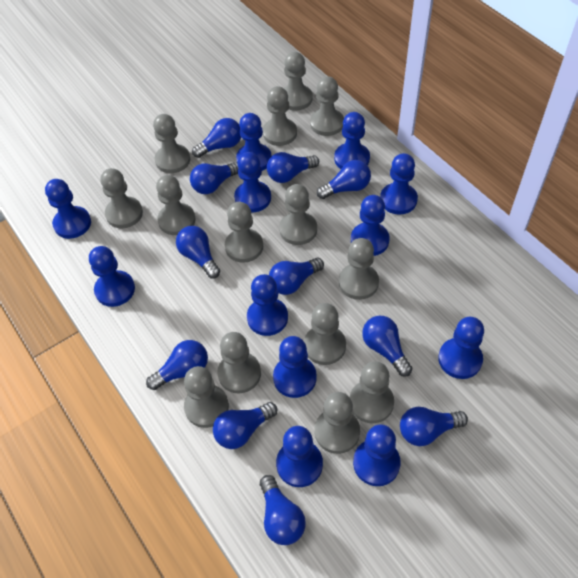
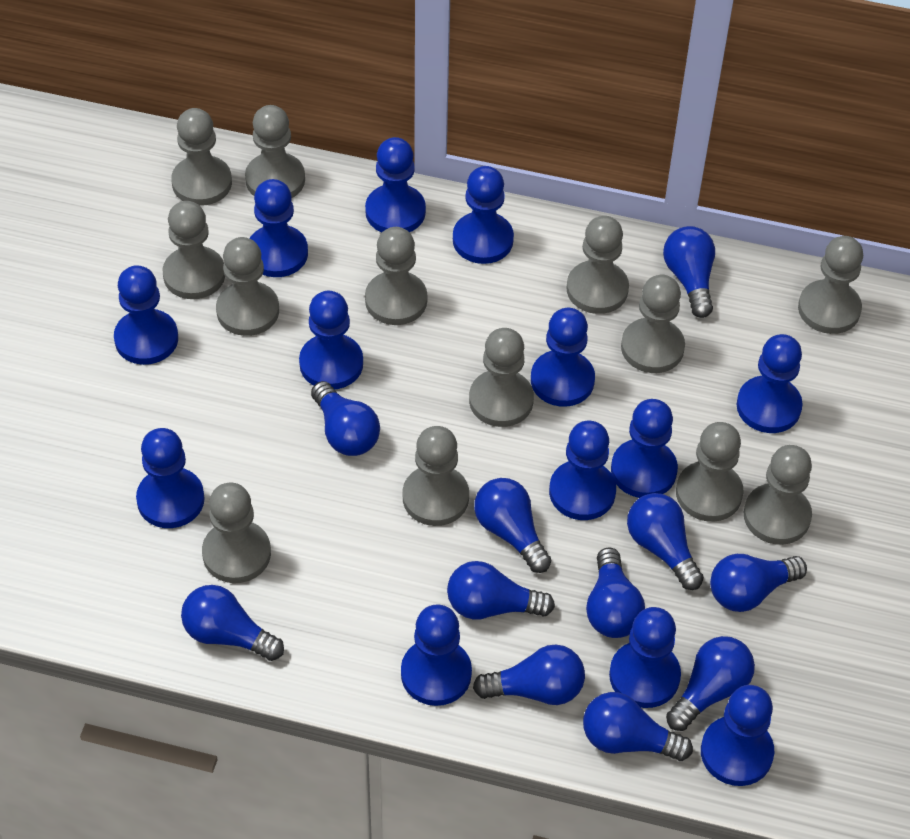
blue pawn: [45,179,91,239] [89,246,135,307] [234,152,271,212] [236,113,271,171] [247,274,288,336] [273,336,317,398] [276,426,323,487] [334,112,370,169] [351,195,390,256] [353,424,401,486] [380,153,418,215] [438,317,484,379] = 12 -> [114,265,178,365] [136,428,205,528] [249,179,308,277] [299,291,363,389] [365,137,426,232] [401,604,472,706] [453,166,514,264] [531,308,595,407] [549,421,616,520] [609,607,681,708] [611,399,678,498] [701,685,774,786] [736,334,803,433] = 13
grey pawn: [100,168,143,228] [153,114,190,173] [156,175,196,235] [184,366,229,428] [217,332,261,393] [225,202,263,263] [263,86,297,146] [279,184,317,245] [284,52,313,111] [304,303,346,365] [310,76,344,136] [315,392,360,454] [339,238,379,300] [350,361,394,423] = 14 -> [163,201,225,299] [171,108,232,206] [202,483,271,583] [216,237,279,336] [245,105,305,198] [365,227,427,325] [403,426,469,526] [469,328,534,427] [566,216,629,314] [621,275,685,373] [676,422,744,522] [744,445,812,545] [798,236,863,334] = 13

